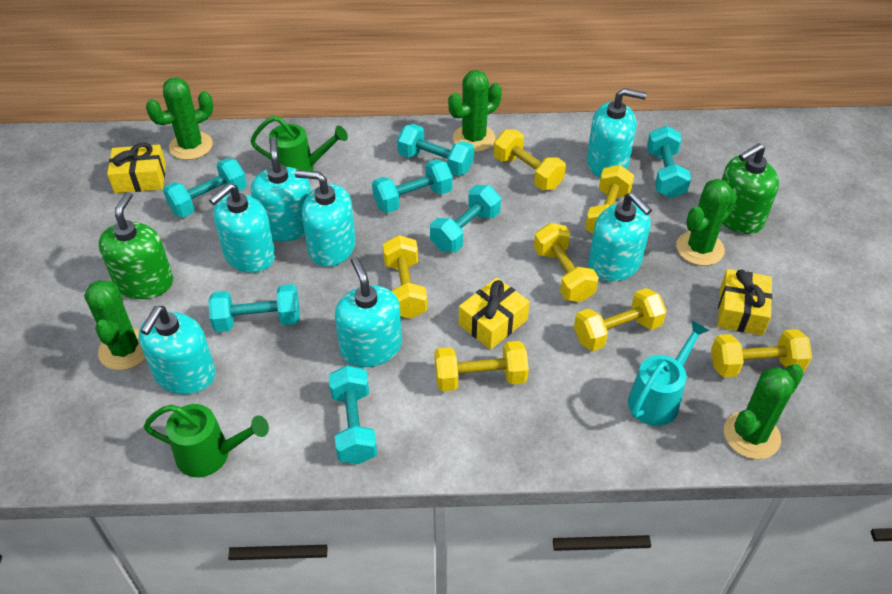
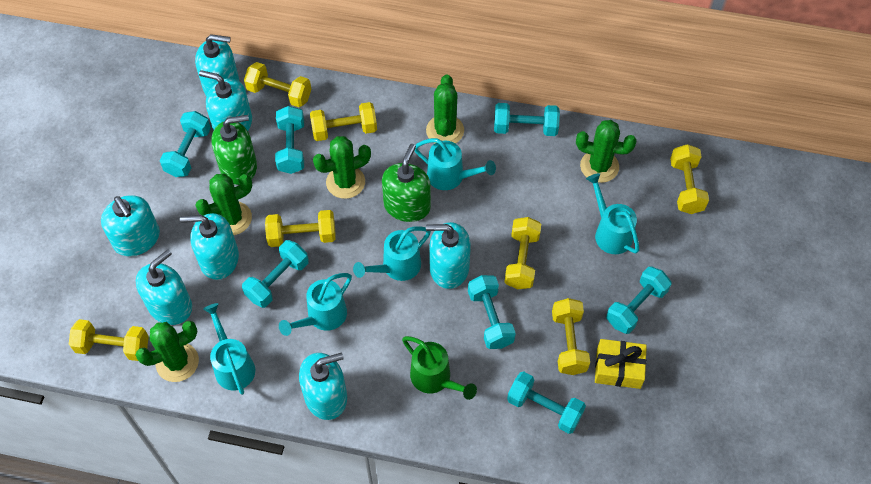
green watering can: [144,404,269,477] [250,116,348,171] = 2 -> [402,336,477,400] = 1
turquoise watering can: [628,320,710,426] = 1 -> [203,303,255,395] [279,273,352,336] [353,226,431,281] [414,138,496,190] [586,173,639,254] = 5
yellow gift: [107,143,166,193] [459,277,530,350] [718,269,772,335] = 3 -> [595,339,647,389] = 1

